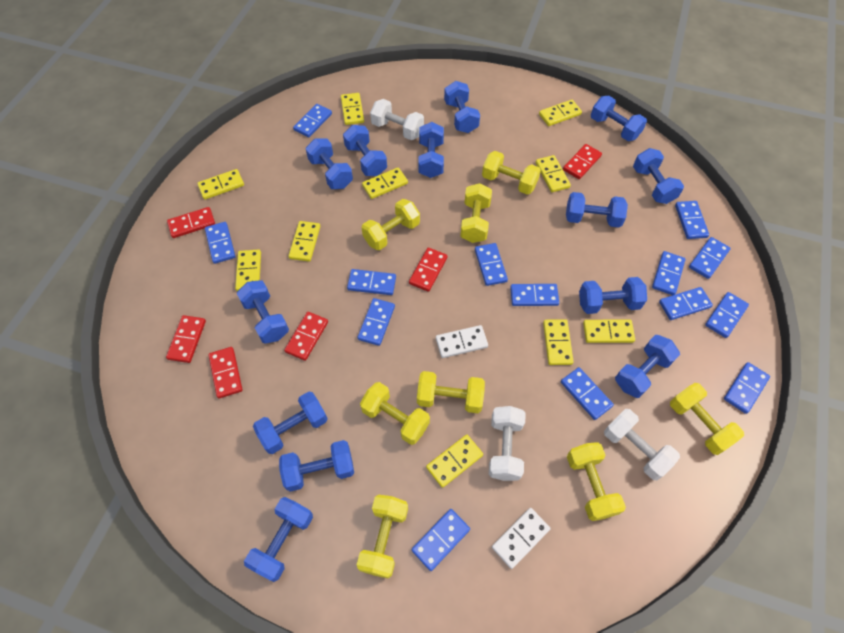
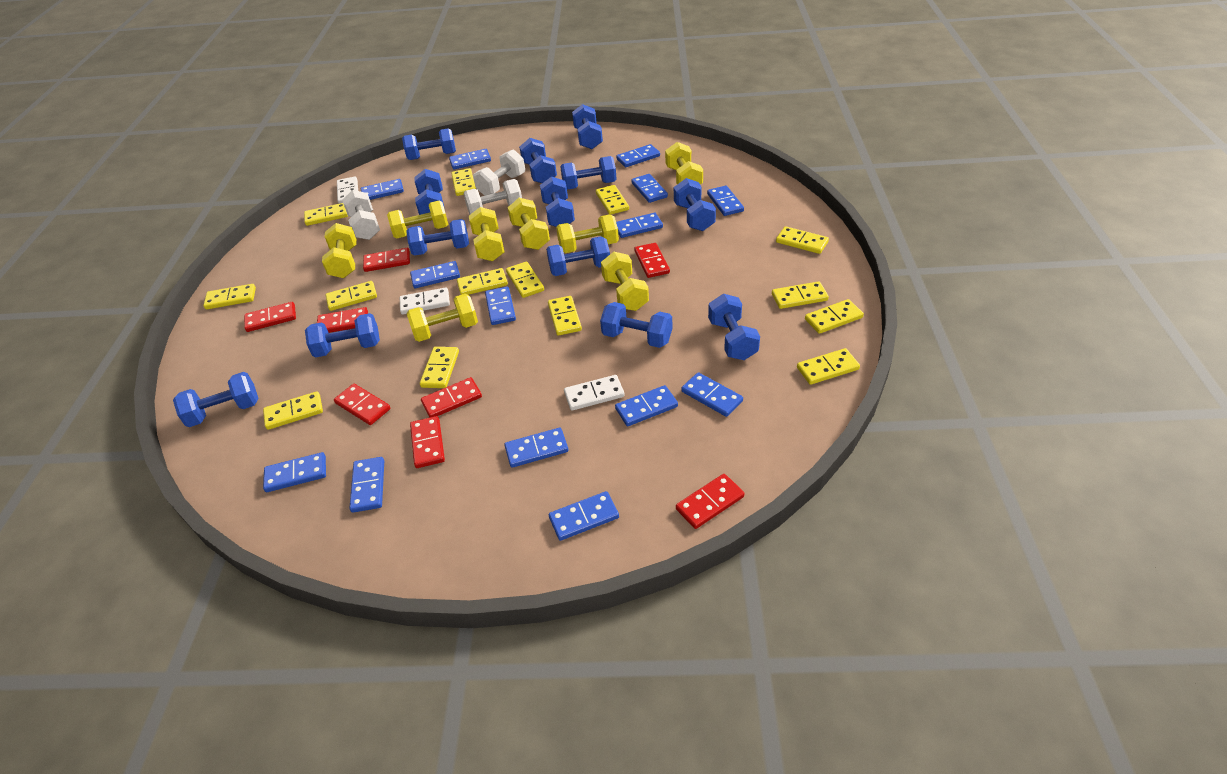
red domino: [166,315,206,363] [167,207,215,238] [208,347,243,398] [284,312,328,361] [409,248,448,292] [563,144,602,179] = 6 -> [244,302,296,332] [317,307,368,333] [334,384,391,425] [363,248,410,272] [410,416,445,468] [421,377,482,417] [634,243,670,278] [676,474,744,529] = 8
white domino: [436,325,488,358] [492,508,550,569] = 2 -> [337,176,358,204] [400,287,450,315] [564,375,625,411] = 3
yellow domino: [197,169,244,200] [235,250,261,291] [289,221,320,262] [341,93,364,125] [362,167,408,199] [426,435,483,488] [536,155,571,192] [539,100,582,126] [543,319,574,365] [583,320,635,343] = 10 -> [203,284,256,309] [263,391,323,430] [304,203,348,226] [326,281,377,311] [420,347,459,388] [451,168,476,196] [457,268,508,295] [506,262,544,298] [548,296,582,336] [596,185,629,215] [772,281,829,309] [776,226,829,254] [797,348,860,385] [805,299,864,334] = 14

